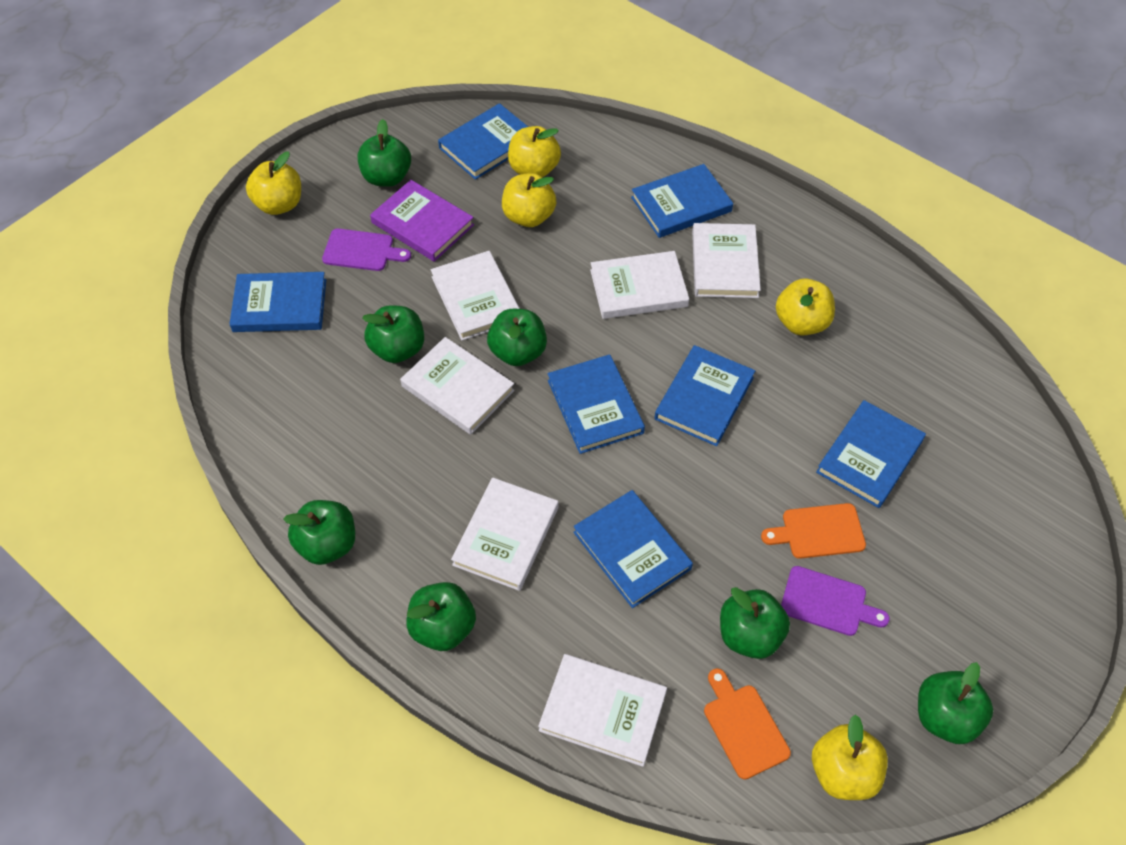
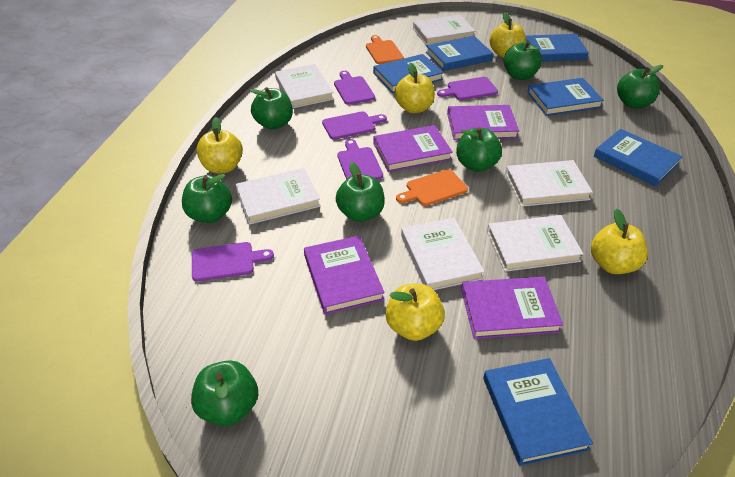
blue book: [229,272,326,332] [438,103,528,180] [548,354,645,454] [573,490,693,608] [631,164,733,238] [655,345,755,446] [816,400,926,508] = 7 -> [373,54,444,93] [426,36,493,71] [483,358,593,466] [526,34,589,62] [527,78,604,116] [594,129,683,186] = 6
purple book: [370,180,474,262] = 1 -> [304,236,385,315] [373,125,453,172] [447,105,519,140] [461,277,563,339] = 4
purple cutting board: [322,228,411,271] [781,566,889,636] = 2 -> [192,242,274,282] [322,111,387,140] [334,71,375,105] [337,139,383,180] [437,77,498,100] = 5

